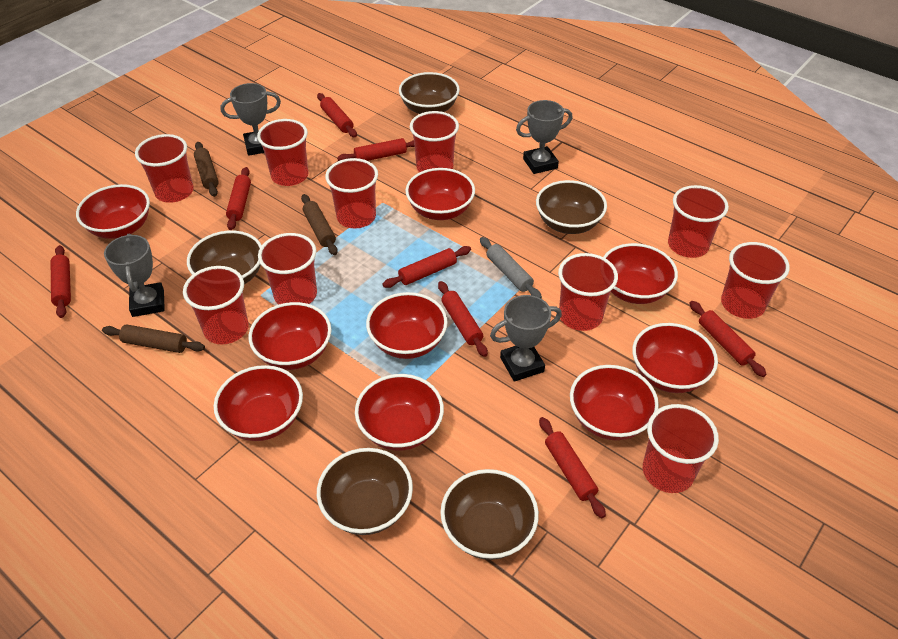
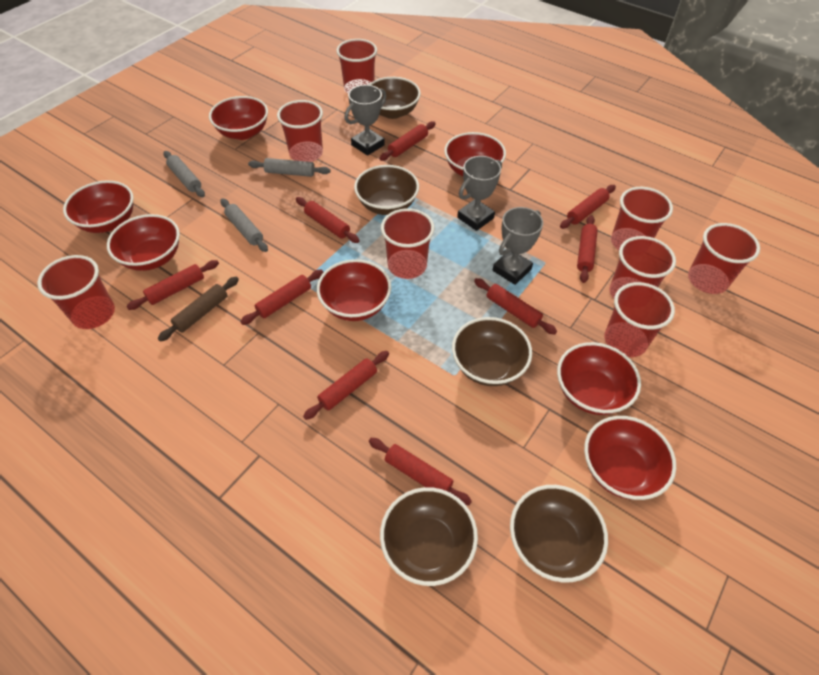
brown rolling pin: [102,324,205,353] [194,142,219,197] [301,194,338,255] = 3 -> [158,277,239,342] = 1
grey rolling pin: [480,237,542,299] = 1 -> [163,151,205,197] [220,198,268,252] [248,158,330,177] = 3
grey trophy: [104,234,165,317] [220,83,281,156] [490,295,562,382] [516,100,572,174] = 4 -> [344,85,387,156] [457,156,502,231] [493,207,543,285] = 3
red bowl: [76,184,150,239] [214,365,303,441] [249,302,331,370] [355,374,444,451] [366,292,448,359] [405,168,475,220] [570,365,659,440] [603,243,678,304] [632,323,718,393] = 9 -> [63,180,134,233] [107,214,180,271] [209,96,268,140] [317,259,391,321] [444,132,506,176] [557,342,641,415] [584,416,676,500] = 7
red cup: [135,134,193,203] [183,266,249,344] [257,119,308,186] [258,233,317,305] [325,158,378,228] [410,111,459,172] [558,253,618,331] [643,404,719,493] [668,185,729,258] [721,242,790,319] = 10 -> [37,255,115,329] [277,100,323,162] [336,39,377,94] [381,208,434,279] [604,282,675,357] [610,236,676,299] [611,187,673,250] [688,223,760,294] = 8
red rolling pin: [51,245,71,318] [226,167,251,230] [317,93,357,138] [337,138,415,161] [382,246,471,288] [438,281,488,357] [539,417,606,518] [689,301,767,377] = 8 -> [126,260,219,310] [240,270,324,325] [296,197,360,243] [303,351,389,420] [369,438,472,505] [379,121,436,161] [474,278,557,335] [560,185,616,229] [577,215,598,283] = 9

